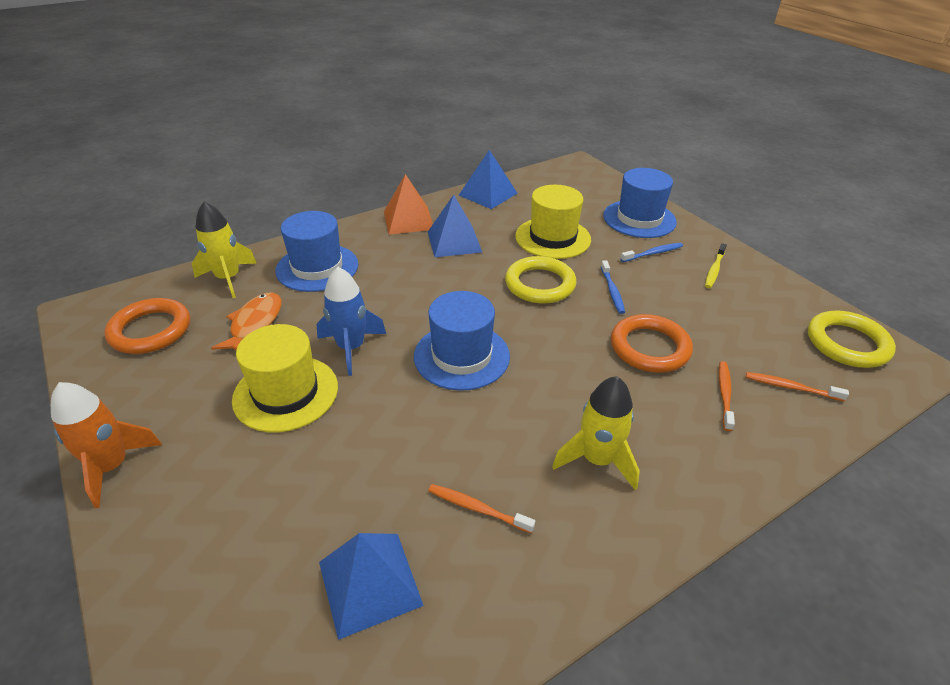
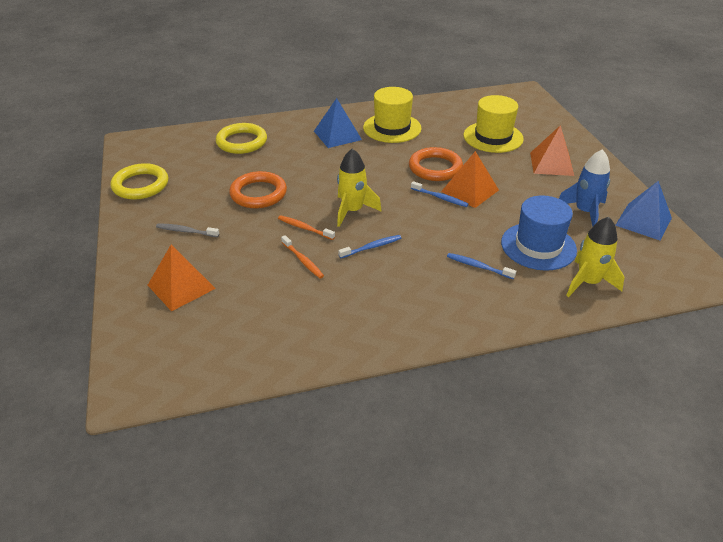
blue hat: [275,211,358,292] [414,291,510,391] [603,168,677,238] = 3 -> [501,196,577,271] = 1
blue pyramid: [319,533,424,640] [428,195,482,257] [459,150,518,209] = 3 -> [314,98,362,148] [615,181,672,241] = 2
blue toothbrush: [601,260,625,314] [620,243,683,262] = 2 -> [338,235,401,258] [411,181,469,207] [447,253,516,279] = 3
grey toothbrush: none = 0 -> [156,223,219,237] = 1
orange fish: [211,293,282,350] = 1 -> none = 0
orange pyramid: [384,174,433,234] = 1 -> [148,245,216,312] [441,151,499,208] [530,125,574,176] = 3
orange rocket: [51,382,162,508] = 1 -> none = 0
orange toothbrush: [428,484,535,533] [719,361,735,431] [746,372,849,401] = 3 -> [278,215,335,240] [281,235,324,279] = 2
yellow toothbrush: [705,243,727,288] = 1 -> none = 0

